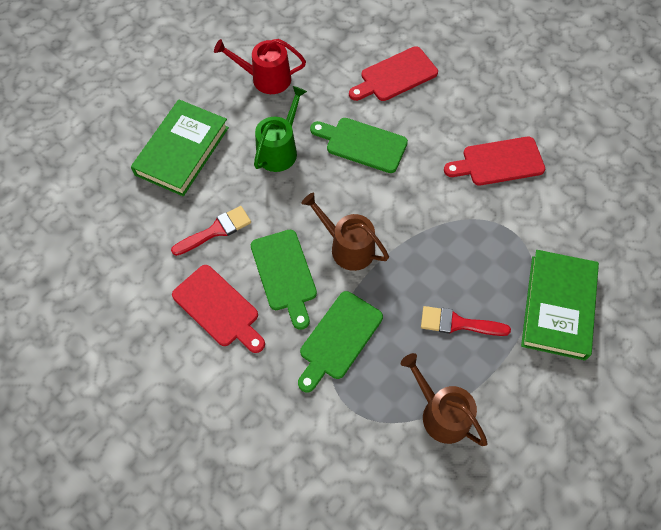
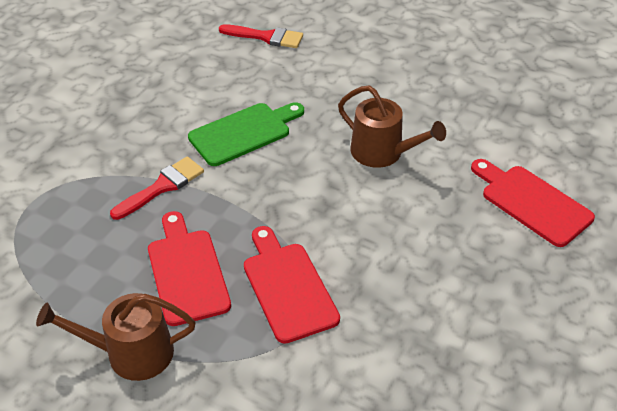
green book: [131,100,229,196] [521,250,599,361] = 2 -> none = 0
green cutting board: [251,230,317,330] [298,291,383,392] [310,118,408,173] = 3 -> [188,102,304,166] = 1
green watering can: [254,86,307,172] = 1 -> none = 0
red watering can: [214,39,306,94] = 1 -> none = 0

